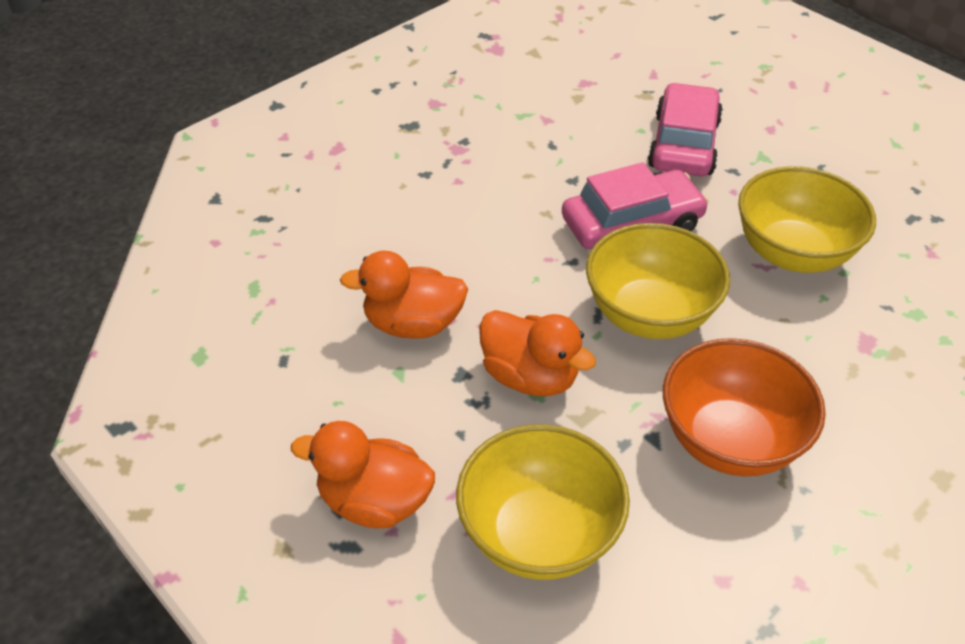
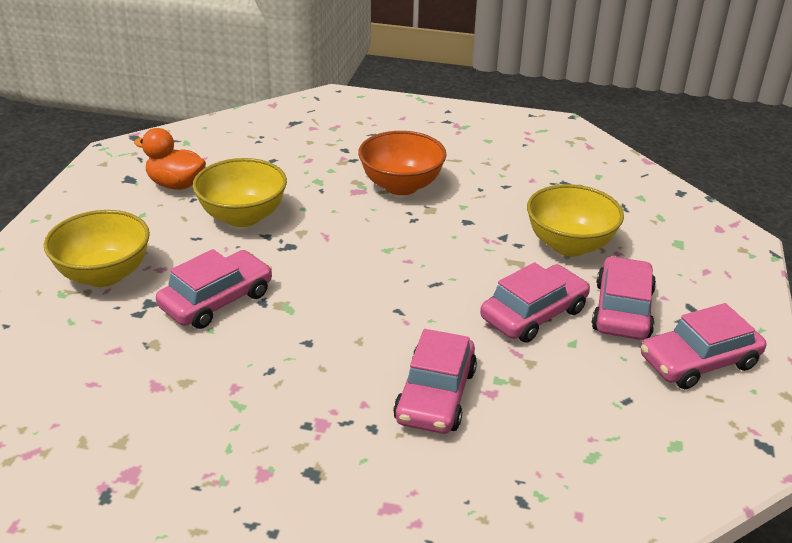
orange duck: [291,421,435,528] [340,250,468,339] [479,310,596,396] = 3 -> [134,128,206,190] = 1
pink car: [562,162,709,249] [648,83,723,177] = 2 -> [156,249,272,329] [393,329,477,434] [480,262,590,343] [592,256,656,340] [641,303,766,389] = 5

